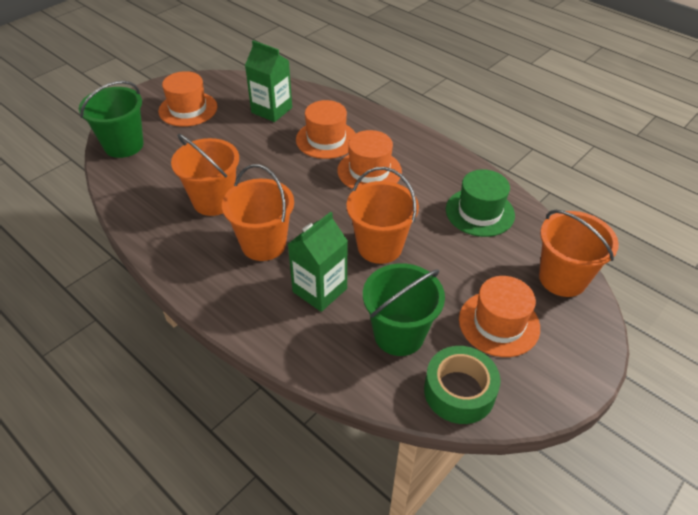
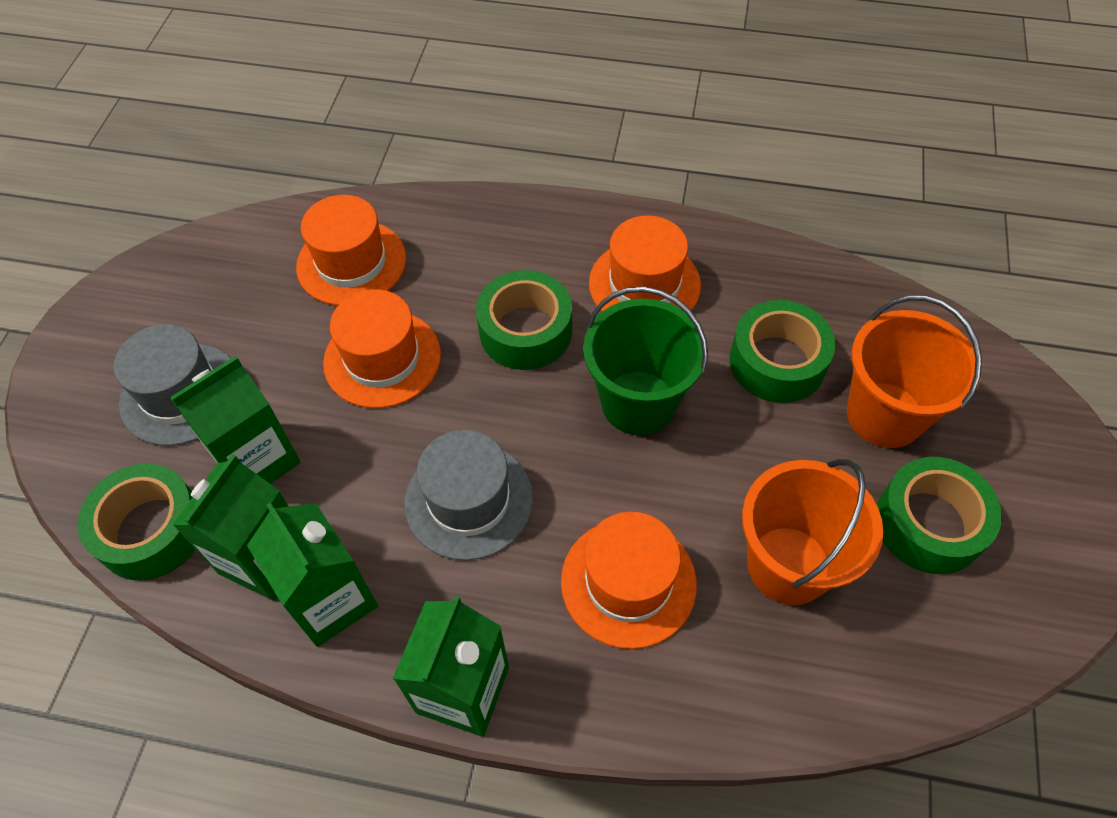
green bucket: [79,81,143,158] [363,263,445,356] = 2 -> [583,286,708,435] = 1
green carton: [245,40,292,122] [288,212,348,312] = 2 -> [171,356,300,484] [172,454,289,601] [247,503,378,647] [393,596,509,737] = 4
green hat: [446,169,515,237] = 1 -> none = 0
green tape: [424,346,501,424] = 1 -> [78,464,196,581] [476,270,572,370] [730,300,835,403] [877,457,1002,574] = 4
grey hat: none = 0 -> [114,324,231,446] [404,430,533,560] = 2
orange bucket: [171,134,239,216] [222,164,294,261] [347,167,419,264] [539,210,619,297] = 4 -> [742,459,883,605] [847,295,982,448] = 2

